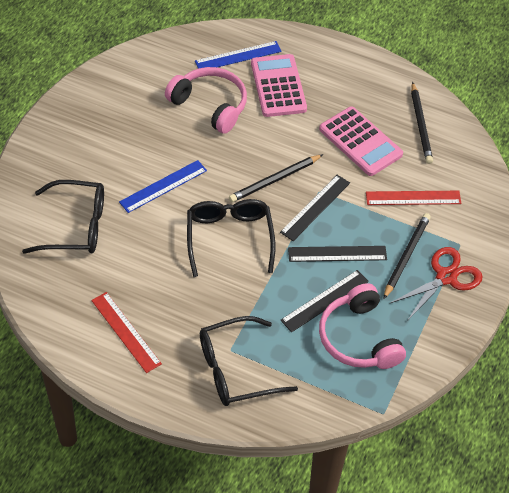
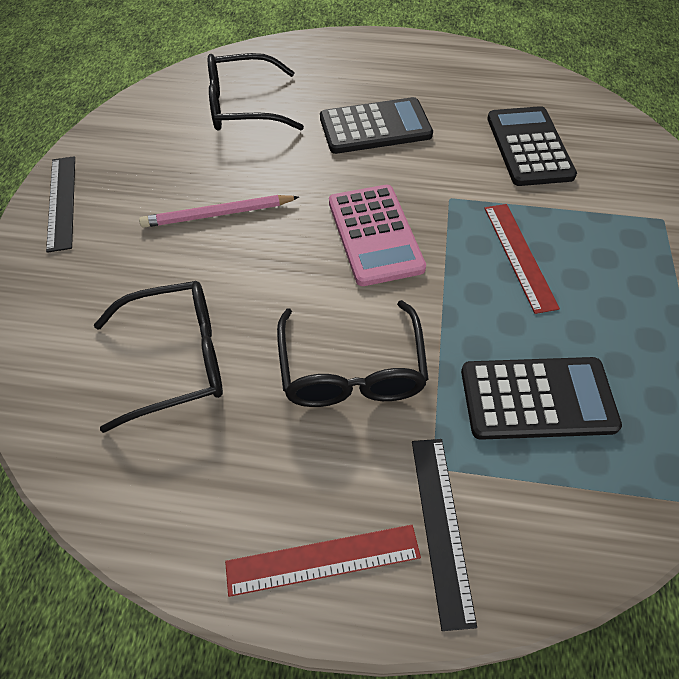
black calculator: none = 0 -> [320,97,433,154] [461,357,622,440] [487,106,577,186] = 3
black pencil: [229,154,323,202] [384,213,431,299] [411,82,433,164] = 3 -> none = 0
black ruler: [280,175,350,241] [280,270,369,332] [288,246,387,262] = 3 -> [46,156,75,253] [412,439,477,631] = 2
blue ruler: [119,160,207,213] [195,41,282,68] = 2 -> none = 0
pink calculator: [251,54,307,117] [319,107,403,176] = 2 -> [329,185,426,286] = 1
pink headphones: [165,67,247,134] [319,283,406,369] = 2 -> none = 0
pink pencil: none = 0 -> [139,195,299,228] = 1
red scissors: [389,247,483,321] = 1 -> none = 0

